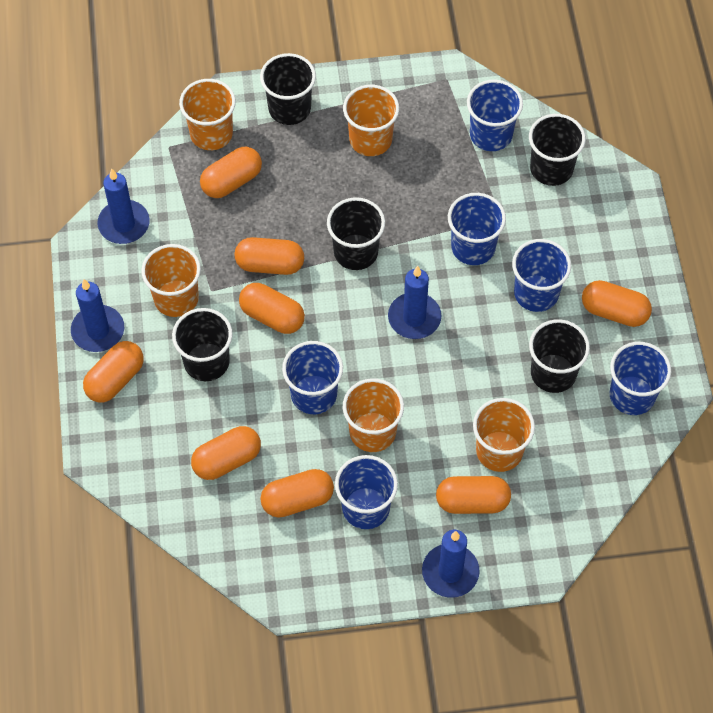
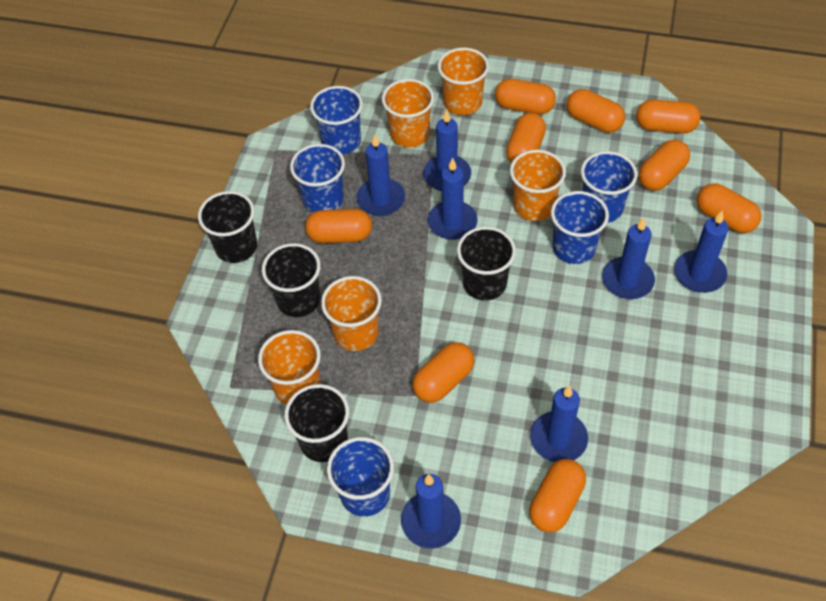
black cup: [172,308,233,381] [260,53,316,125] [327,197,385,270] [529,114,586,186] [529,319,590,393] = 5 -> [198,191,257,263] [262,243,321,317] [284,384,349,462] [457,227,516,300] = 4
blue candle: [71,279,124,352] [97,169,150,244] [388,266,441,339] [422,530,480,598] = 4 -> [356,135,405,216] [401,474,461,549] [423,110,471,191] [428,158,478,240] [530,385,588,462] [602,218,655,299] [674,211,729,293] = 7
blue cup: [282,341,343,414] [335,455,398,529] [448,193,506,265] [467,80,523,151] [512,239,571,312] [610,342,671,415] = 6 -> [290,144,345,213] [310,86,363,154] [327,437,394,517] [551,191,609,264] [581,151,638,223] = 5
orange capsule: [83,341,144,402] [191,426,261,480] [200,147,262,198] [235,237,304,275] [239,283,305,334] [260,469,334,518] [436,476,511,514] [582,280,652,327] = 8 -> [305,209,372,243] [412,342,475,403] [495,79,556,114] [506,113,546,163] [529,459,586,533] [566,89,625,133] [636,100,700,134] [638,139,690,191] [697,183,762,233] = 9

